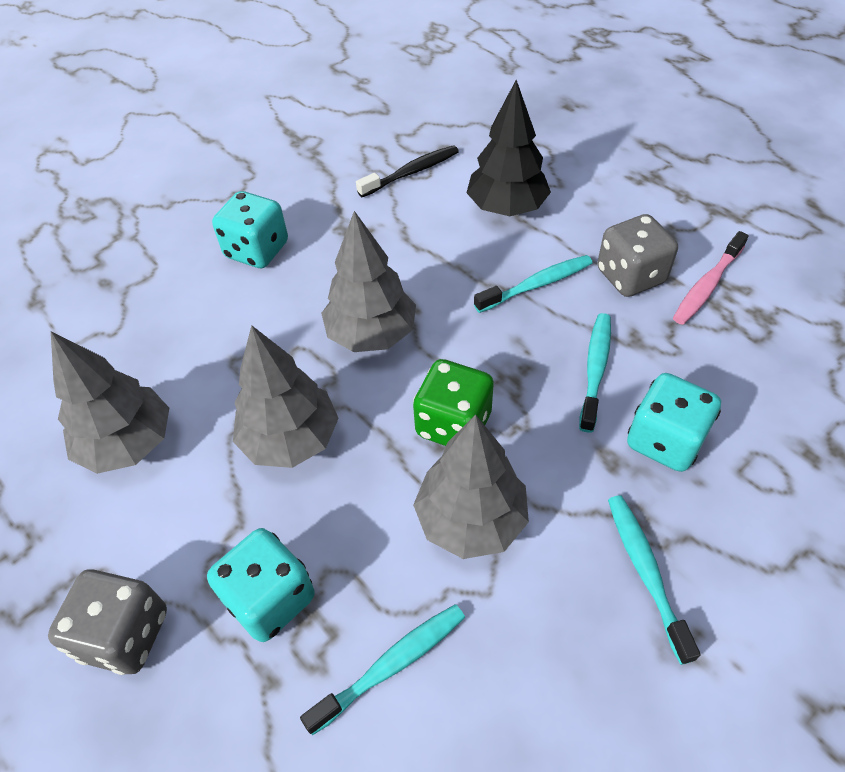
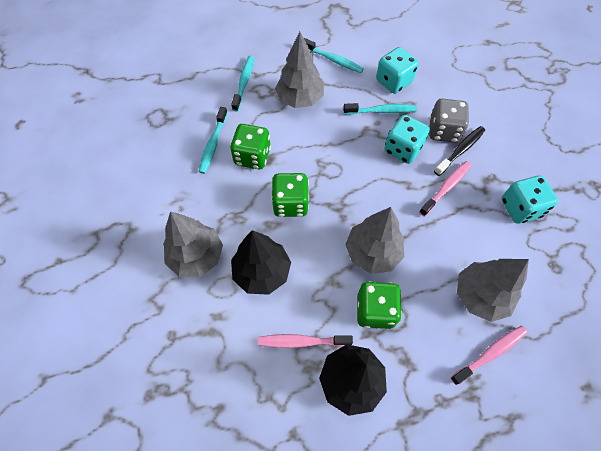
black tree: [467,80,551,216] = 1 -> [231,230,291,295] [319,344,387,416] = 2
green dice: [413,359,494,446] = 1 -> [230,124,271,169] [271,173,309,217] [357,281,402,329] = 3
grey dice: [48,569,167,675] [597,214,678,297] = 2 -> [429,98,469,143] = 1
pink toothbrush: [673,231,749,325] = 1 -> [258,334,353,348] [419,161,471,217] [450,326,527,385] = 3

